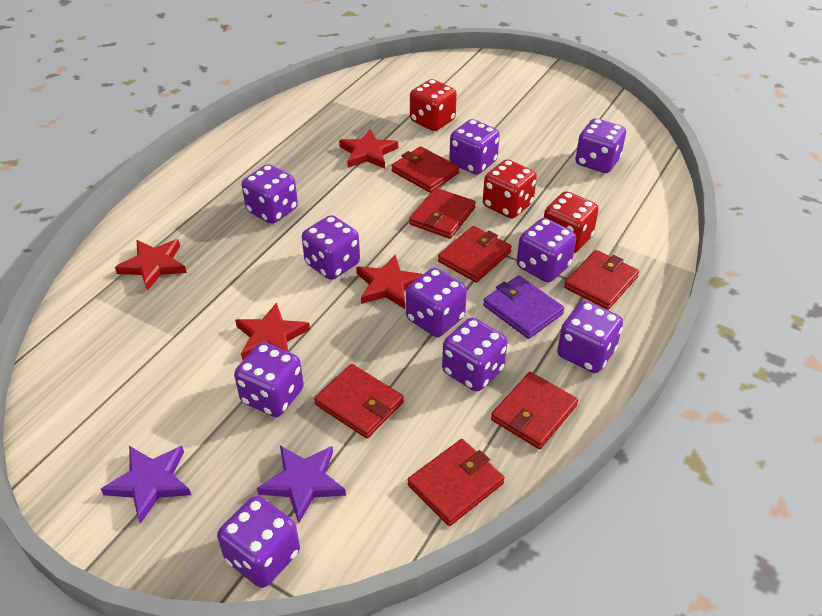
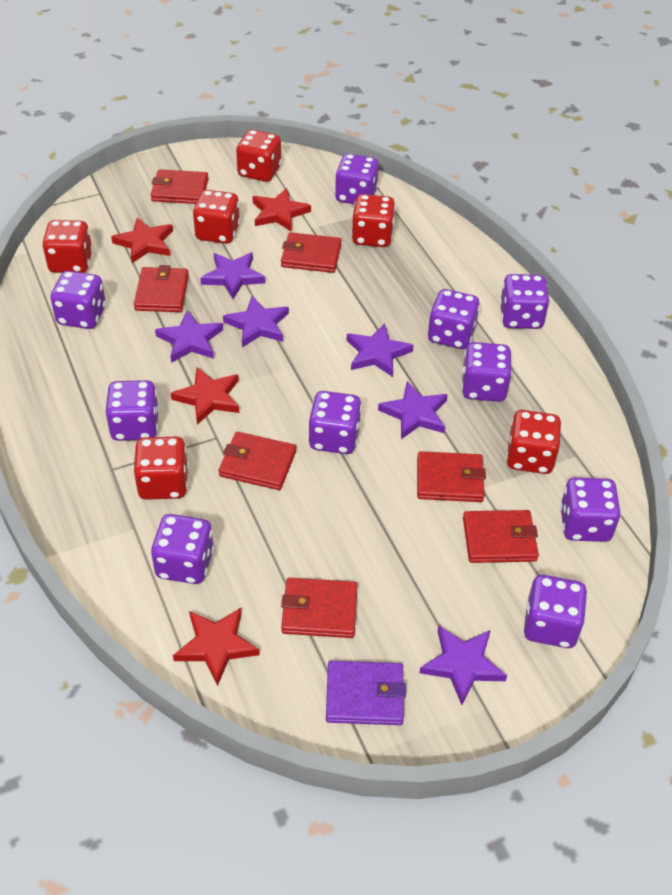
purple star: [101,446,191,524] [257,446,346,523] = 2 -> [155,310,223,363] [200,252,266,299] [223,296,289,347] [346,323,413,377] [378,381,448,439] [419,625,507,705] = 6
red dice: [410,79,457,131] [483,159,537,219] [544,191,599,253] = 3 -> [42,220,93,273] [133,437,188,500] [193,190,240,244] [236,129,282,182] [351,194,395,247] [506,410,562,474] = 6

